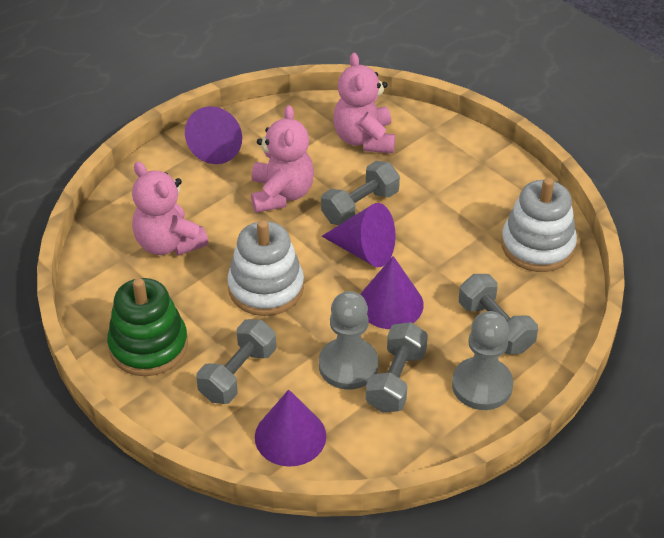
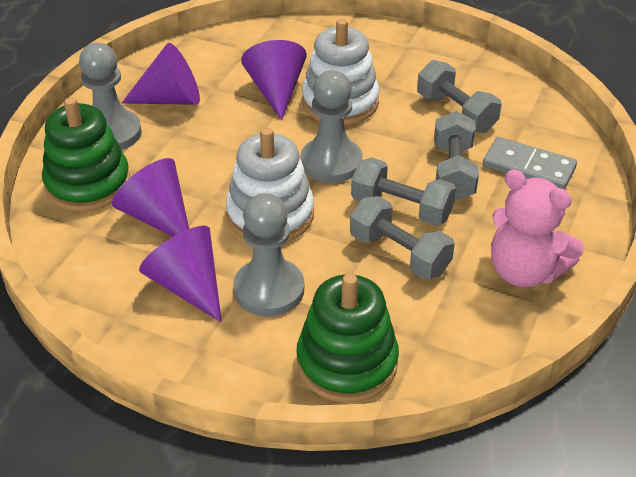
green stacking toy: [107,278,188,376] = 1 -> [42,97,130,212] [297,274,399,403] = 2
grey domino: none = 0 -> [483,137,577,190] = 1
grey pawn: [319,291,379,390] [452,311,513,410] = 2 -> [79,43,142,150] [233,193,304,316] [301,70,362,183] = 3
pink teddy bear: [132,162,209,256] [251,105,314,213] [333,53,395,153] = 3 -> [491,170,584,287] = 1

